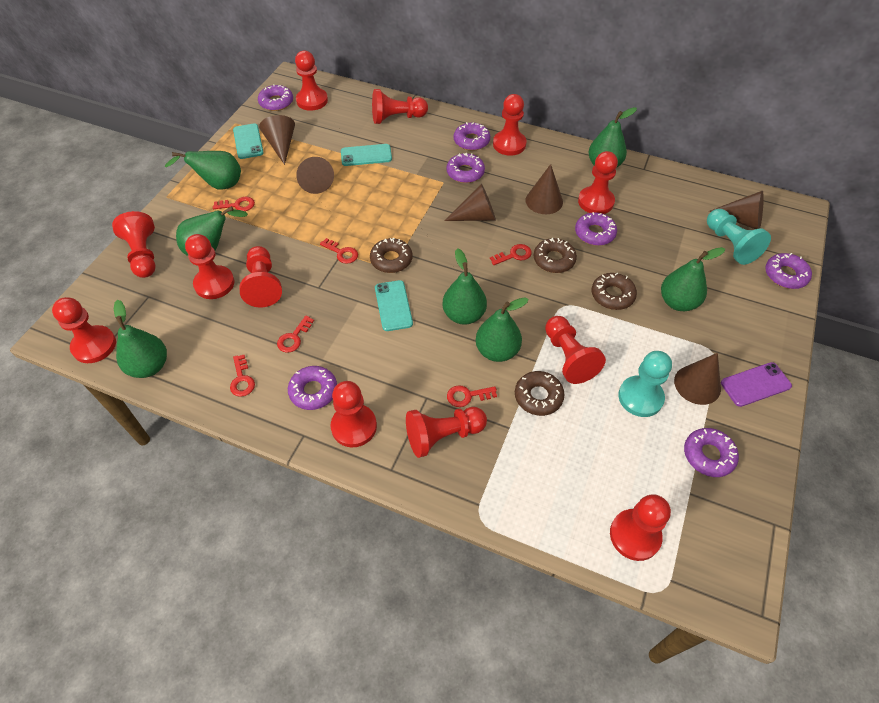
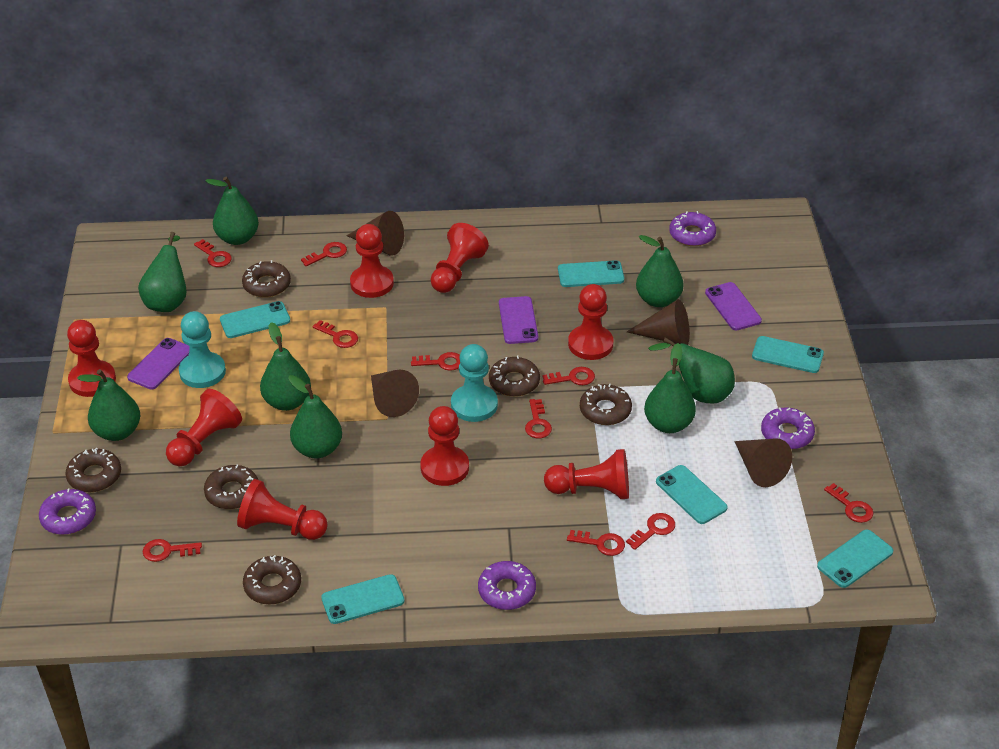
brown cone: [259,115,295,165] [296,157,334,194] [445,184,496,221] [526,164,563,214] [674,353,721,405] [709,191,764,229] = 6 -> [347,211,404,256] [371,370,419,417] [627,299,690,345] [734,438,792,487] = 4
brown donut: [370,238,412,273] [515,371,565,416] [533,238,577,273] [592,273,637,310] = 4 -> [66,448,121,492] [204,465,258,509] [242,260,291,298] [243,555,301,605] [489,355,540,397] [580,384,632,425] = 6
green pear: [114,300,167,378] [164,151,241,190] [176,206,248,256] [442,248,487,325] [476,298,529,362] [588,107,637,168] [661,247,725,311] = 7 -> [77,369,140,441] [138,232,187,312] [205,176,259,245] [260,322,311,411] [288,375,342,458] [636,235,684,307] [644,343,696,433] [648,337,735,403] = 8
purple donut: [258,84,293,111] [288,366,337,410] [446,153,485,183] [454,122,490,151] [575,212,617,246] [684,428,739,477] [765,253,812,289] = 7 -> [39,489,96,535] [478,561,536,610] [669,211,716,246] [761,407,815,449] = 4
purple phone: [721,362,792,407] = 1 -> [127,338,189,389] [499,296,538,344] [705,282,762,331] = 3
red key: [213,197,255,211] [230,355,255,397] [277,316,314,353] [320,238,358,264] [447,385,497,407] [490,244,532,265] = 6 -> [143,539,202,562] [194,239,232,267] [301,242,347,266] [312,320,358,348] [411,352,460,371] [525,399,552,438] [543,367,595,385] [567,530,625,556] [626,513,675,550] [824,483,873,523] = 10
red pawn: [52,297,116,363] [112,211,156,278] [185,234,235,299] [239,246,282,307] [295,51,328,111] [331,381,377,447] [372,89,428,124] [406,407,487,458] [493,94,527,156] [545,316,606,384] [578,151,618,214] [610,494,671,561] = 12 -> [67,320,116,397] [166,389,242,467] [237,479,328,540] [350,224,394,298] [420,406,469,486] [431,223,489,293] [544,449,629,499] [568,284,613,360] = 8
turquoise phone: [233,123,264,159] [341,144,392,166] [375,280,413,331] = 3 -> [220,301,290,338] [321,574,405,624] [558,260,624,287] [656,465,728,524] [752,336,824,373] [817,530,893,588] = 6

